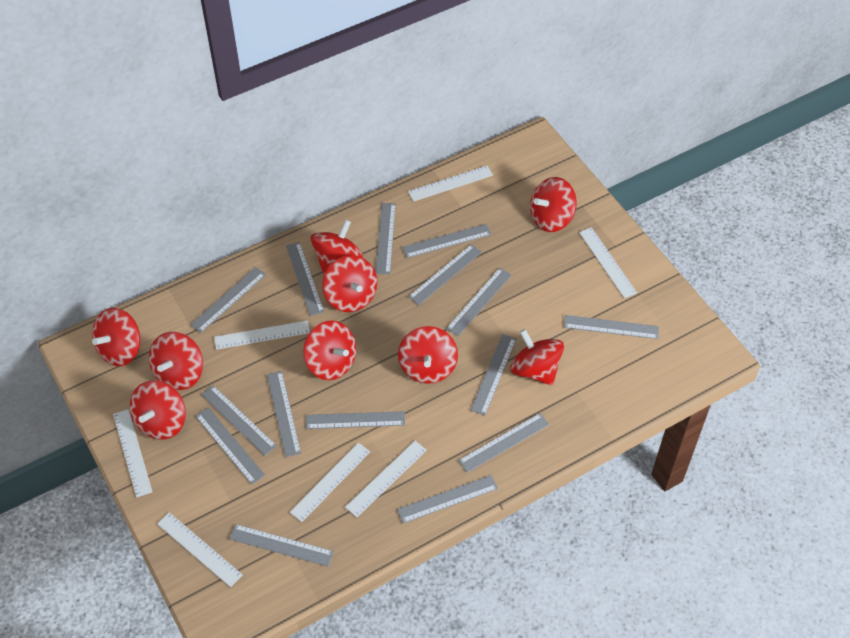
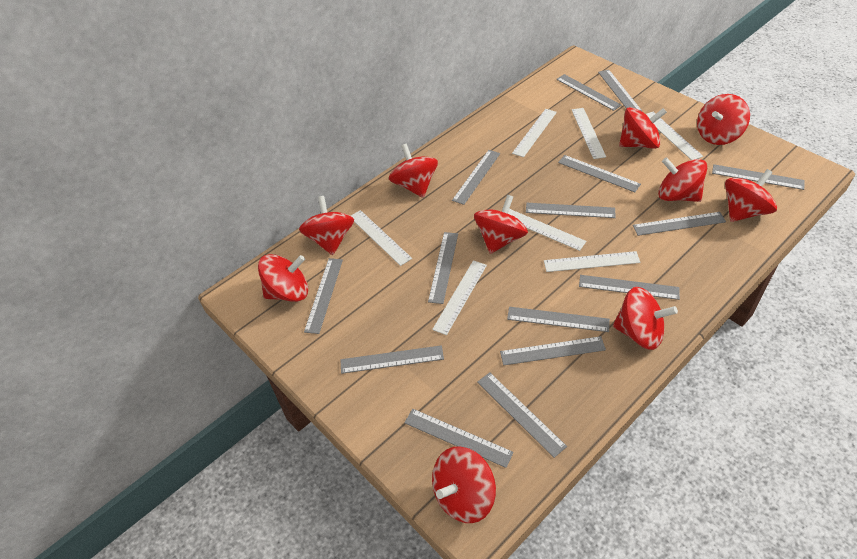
red spinning top: [92,308,140,366] [130,380,186,440] [149,332,203,390] [304,321,356,380] [310,219,363,275] [322,255,377,312] [398,326,458,384] [510,329,564,385] [530,177,577,232] = 9 -> [258,254,308,302] [299,196,354,255] [389,144,438,198] [432,446,496,523] [474,195,528,254] [613,287,678,350] [619,107,667,149] [658,157,707,202] [697,94,750,145] [725,169,777,222] = 10

